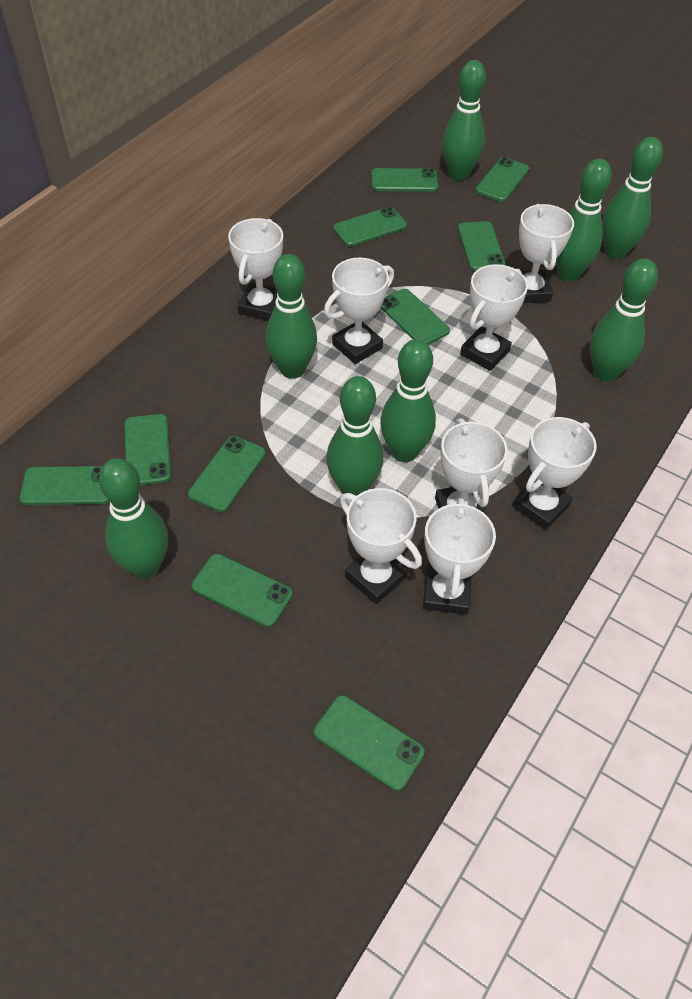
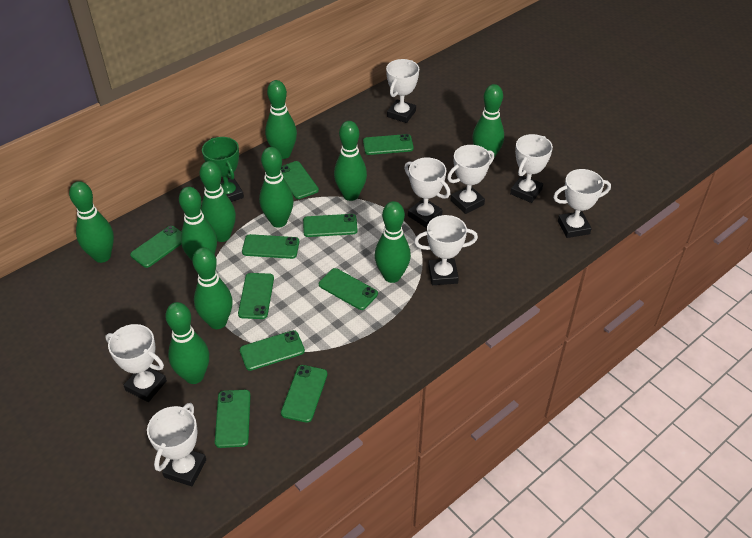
green bowling pin: [99,458,168,579] [266,254,317,379] [326,376,383,496] [380,339,436,462] [442,60,486,181] [556,159,612,282] [590,258,658,382] [602,137,663,259] = 8 -> [69,181,114,263] [165,302,209,384] [179,187,217,260] [192,247,232,329] [200,161,236,242] [259,147,294,228] [265,80,297,159] [334,121,367,201] [375,201,411,283] [472,84,504,158] = 10
green trophy: none = 0 -> [202,137,244,202] = 1

